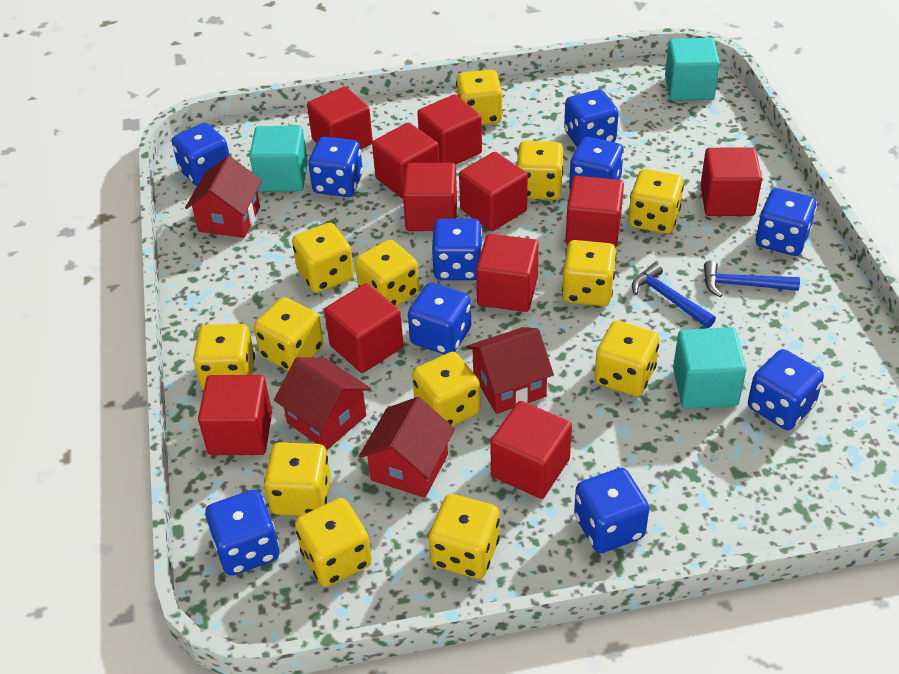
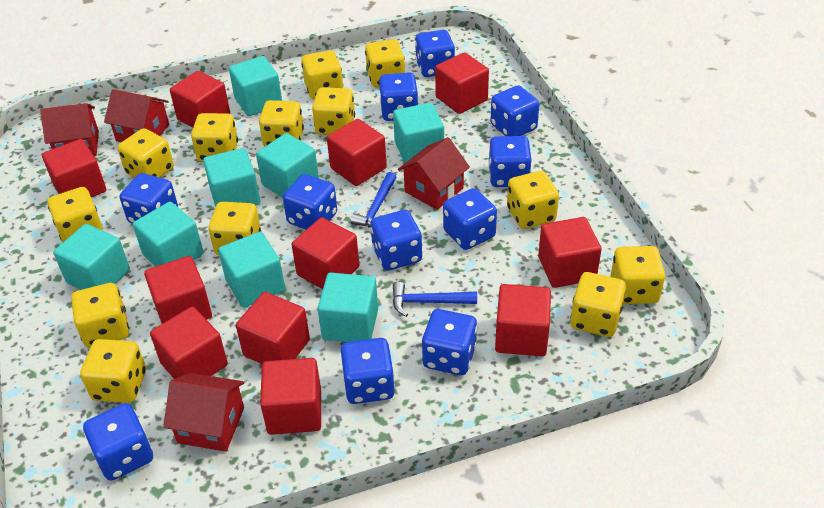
blue dice: [172,123,230,186] [205,490,279,576] [308,137,363,197] [408,283,471,355] [432,219,482,280] [564,90,619,147] [569,137,624,189] [574,468,649,553] [748,349,824,430] [756,188,817,256] = 10 -> [83,403,153,481] [120,173,178,224] [283,174,337,230] [341,338,395,404] [370,210,422,271] [379,72,418,121] [415,30,455,77] [422,309,477,375] [443,188,497,250] [488,136,532,187] [491,85,539,136] = 11
turquoise cube: [249,125,308,192] [665,38,720,101] [673,327,746,409] = 3 -> [53,224,130,290] [133,202,203,266] [203,148,260,206] [218,232,285,308] [229,56,282,116] [256,133,319,198] [317,273,378,342] [393,103,444,163] = 8

